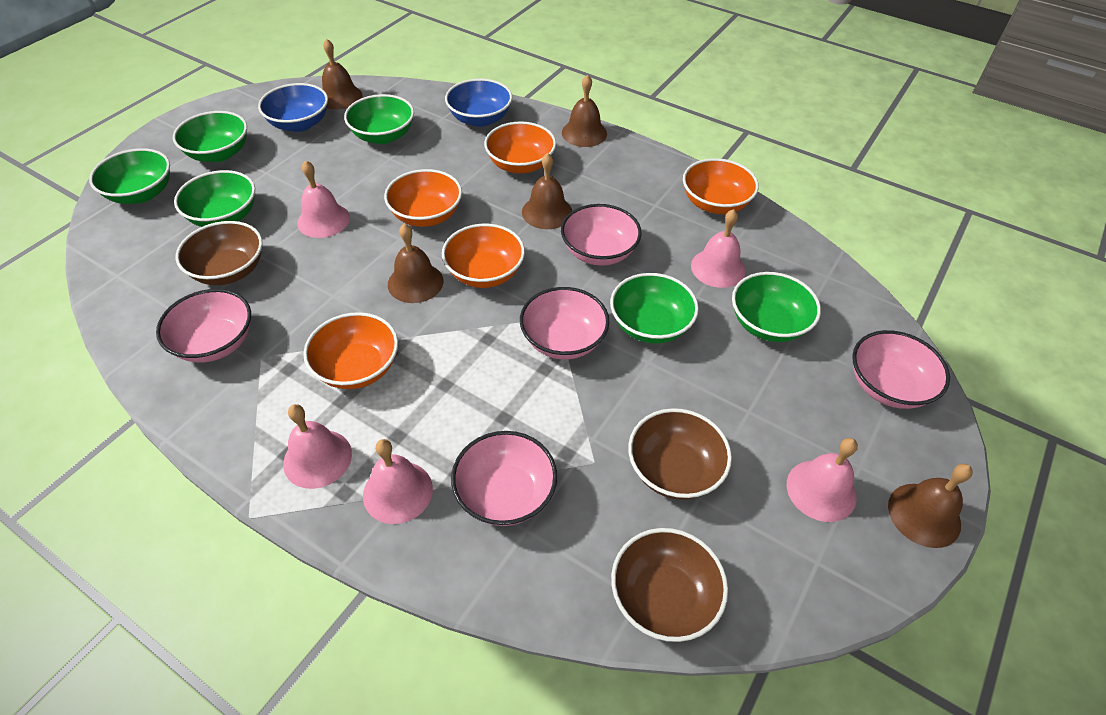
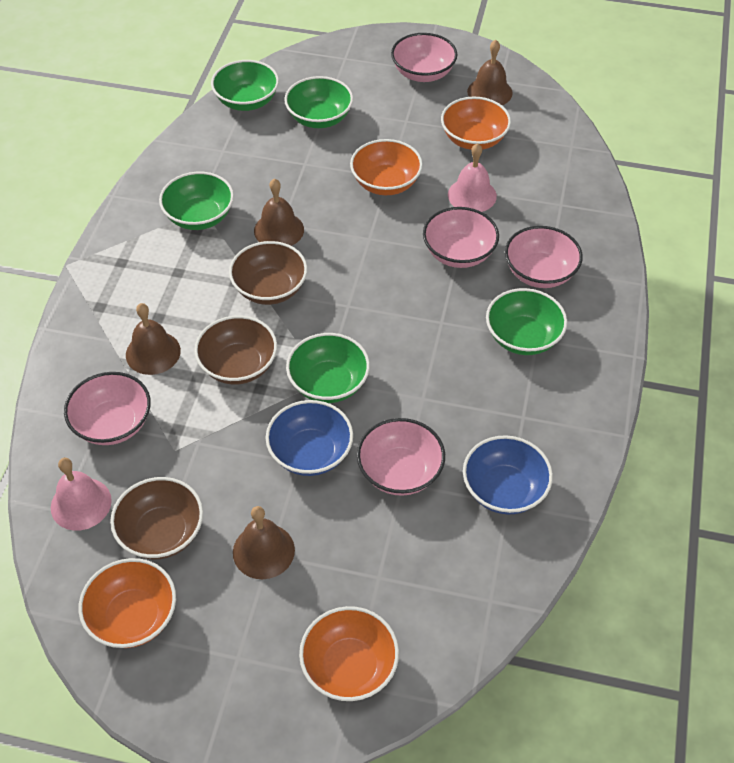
brown bell: [322,39,363,109] [388,223,444,303] [522,153,572,229] [562,75,607,147] [888,464,973,548] = 5 -> [126,303,181,375] [233,506,295,579] [254,178,304,246] [467,40,513,105] = 4
green bowl: [89,148,170,204] [173,111,247,162] [174,170,255,227] [344,94,414,144] [610,273,699,344] [732,272,821,342] = 6 -> [159,172,234,230] [211,60,279,111] [284,76,353,128] [286,333,370,403] [486,288,567,355] = 5
orange bowl: [303,312,398,389] [384,169,462,227] [442,224,525,288] [484,122,556,174] [683,158,759,214] = 5 -> [78,558,176,648] [299,606,399,701] [350,139,423,195] [441,97,511,150] = 4
pink bell: [283,404,352,489] [297,160,350,238] [363,439,433,524] [691,209,746,288] [787,438,858,522] = 5 -> [51,458,112,531] [448,143,497,212] = 2

